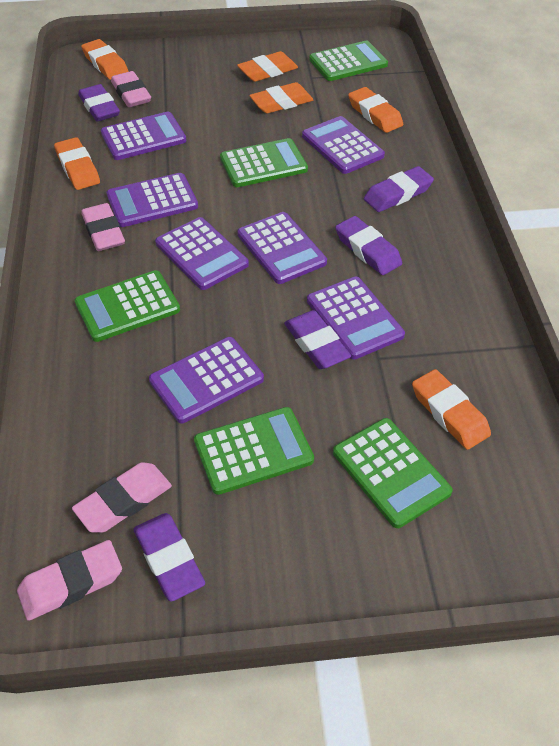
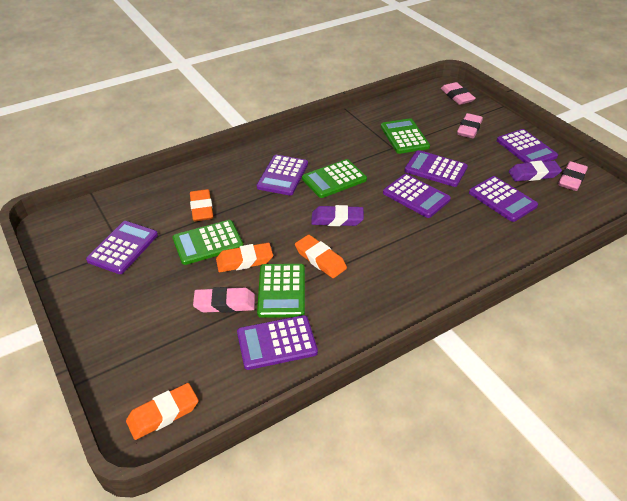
green calculator: [75,270,180,342] [194,407,314,495] [220,138,308,187] [309,41,388,81] [333,418,453,528] = 5 -> [172,220,243,265] [257,264,305,318] [302,159,367,198] [381,118,430,154] = 4
orange eraser: [54,137,100,190] [81,39,129,80] [237,51,298,82] [249,82,313,113] [348,87,403,133] [412,369,491,450] = 6 -> [126,383,198,440] [190,189,214,221] [216,243,273,272] [295,235,347,278] = 4
purple eraser: [78,84,120,122] [134,513,205,602] [284,310,351,369] [335,216,402,275] [364,166,434,212] = 5 -> [311,205,364,226] [509,161,562,181] = 2

